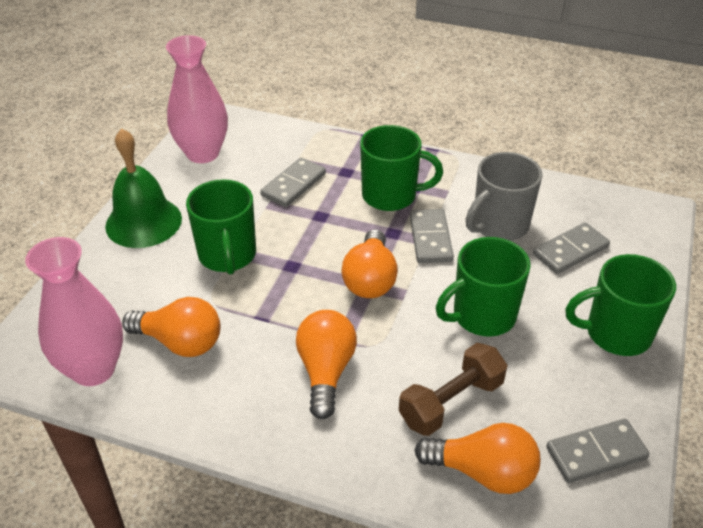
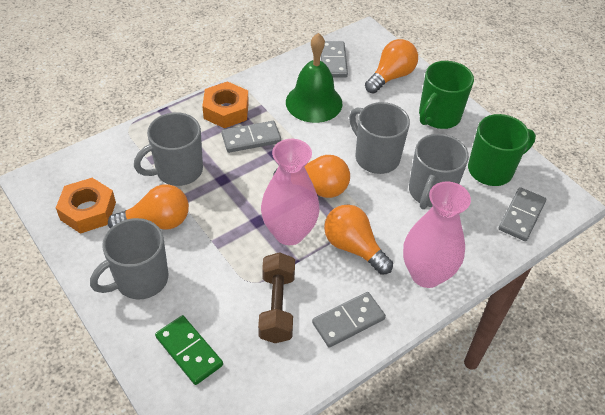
green domino: none = 0 -> [155,315,223,385] = 1
green mug: [186,179,256,274] [360,125,443,211] [436,237,531,337] [565,254,676,356] = 4 -> [419,61,474,129] [468,114,536,186] = 2
grey mug: [466,152,543,241] = 1 -> [90,218,168,299] [134,112,203,186] [349,102,410,174] [409,134,469,209] = 4
orange nut: none = 0 -> [56,178,116,234] [202,81,249,128] = 2

